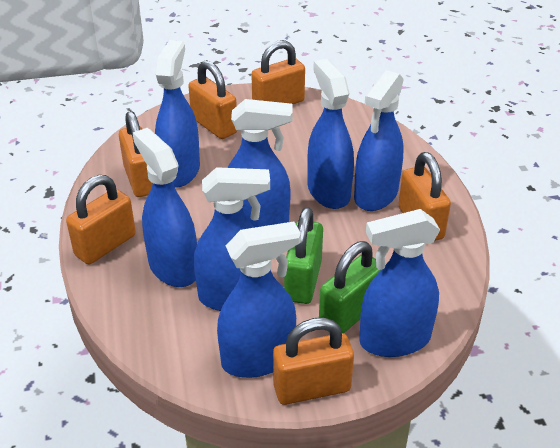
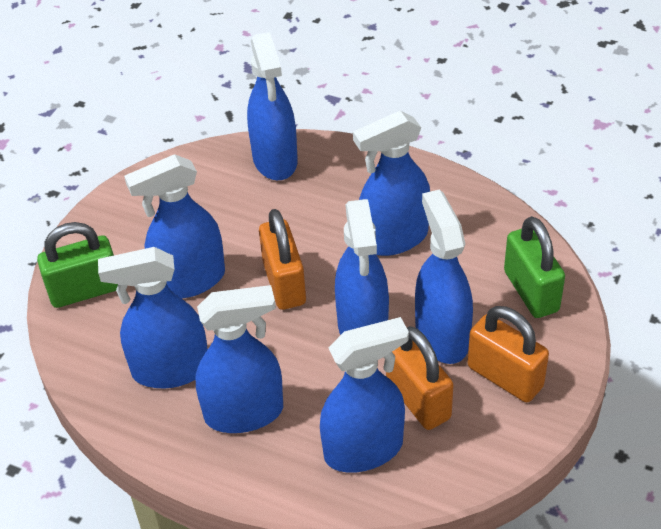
orange padlock: [66,175,136,264] [119,111,153,197] [188,60,237,139] [251,40,305,104] [273,317,354,405] [398,152,451,241] = 6 -> [259,209,306,310] [386,326,454,430] [468,306,549,402] = 3

